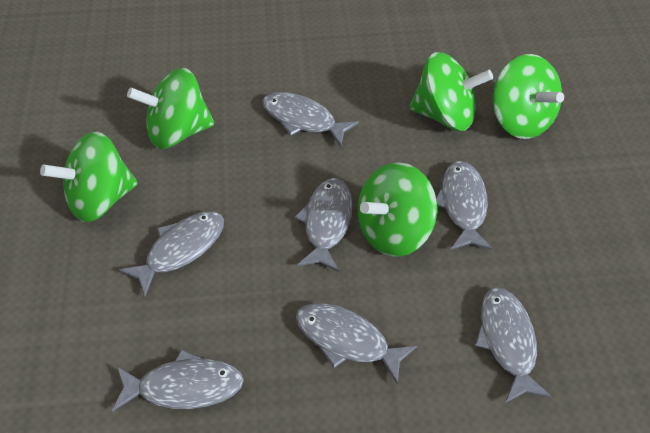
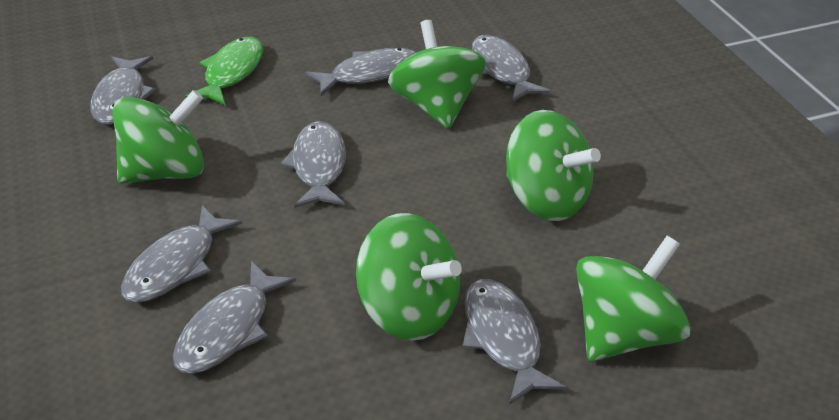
green fish: none = 0 -> [185,37,263,105] = 1

